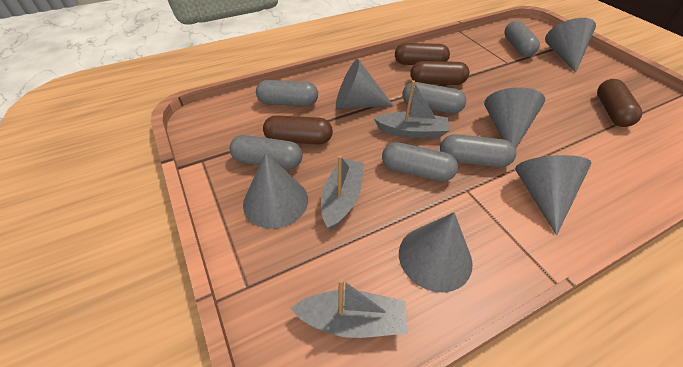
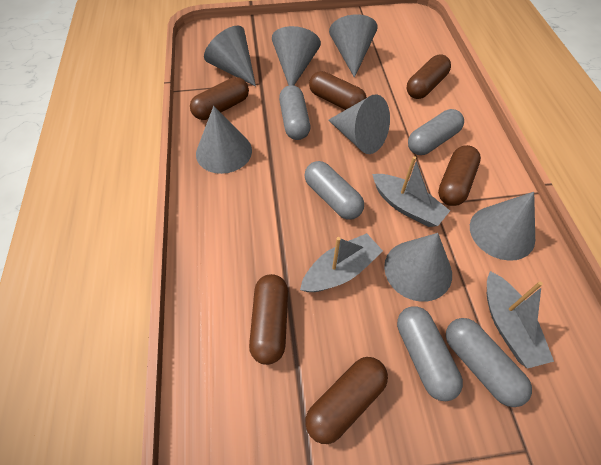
brown capsule: [263,115,333,144] [395,43,450,65] [410,61,470,85] [597,79,642,127] = 4 -> [190,77,249,120] [249,274,288,365] [305,357,388,444] [309,71,367,110] [407,55,451,99] [438,145,481,206] = 6
grey capsule: [230,135,302,169] [256,80,318,106] [382,142,458,181] [402,82,466,114] [440,134,516,167] [504,21,540,57] = 6 -> [279,85,310,140] [304,161,364,220] [397,306,463,401] [408,109,464,155] [446,318,532,407] = 5
grey cone: [243,153,308,229] [336,59,394,109] [399,212,473,292] [484,87,545,148] [515,155,592,235] [545,18,596,73] = 6 -> [196,106,252,174] [204,26,256,86] [272,26,321,85] [328,94,390,154] [329,14,378,78] [384,233,452,302] [470,192,535,261] = 7

